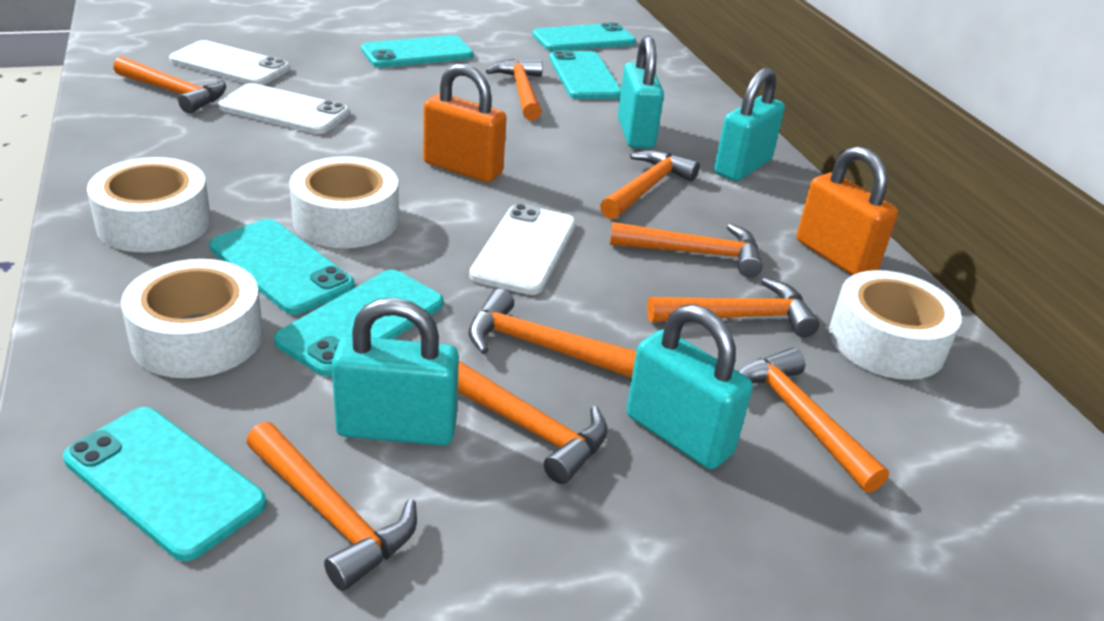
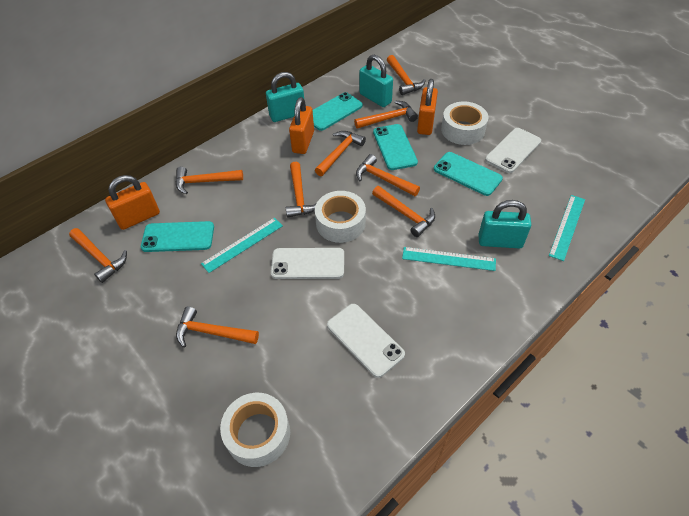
orange padlock: [423,63,507,182] [797,146,898,275] = 2 -> [105,175,160,230] [289,97,314,154] [417,79,438,135] = 3
turquoise padlock: [332,298,459,446] [618,36,664,149] [626,304,753,470] [714,68,785,181] = 4 -> [266,72,304,122] [359,55,393,107] [478,200,531,248] = 3
turquoise phone: [63,407,267,561] [209,219,355,315] [274,269,444,376] [361,35,473,68] [533,22,636,51] [549,50,621,99] = 6 -> [141,221,214,252] [313,92,363,131] [373,124,418,170] [434,152,503,196] = 4
turquoise ruler: none = 0 -> [201,218,283,273] [402,247,496,271] [549,195,585,261] = 3
white tape: [87,157,211,252] [121,259,263,378] [289,156,399,248] [829,270,962,380] = 4 -> [220,393,290,467] [315,191,366,243] [441,101,488,145] = 3

